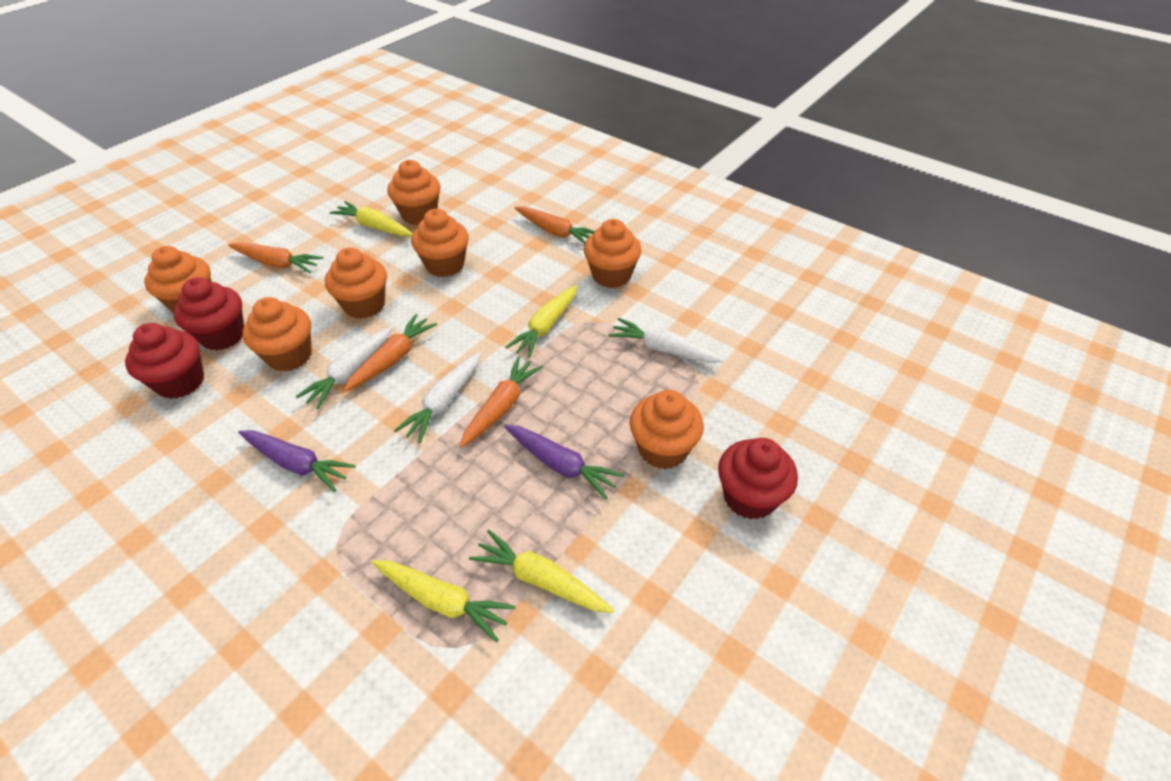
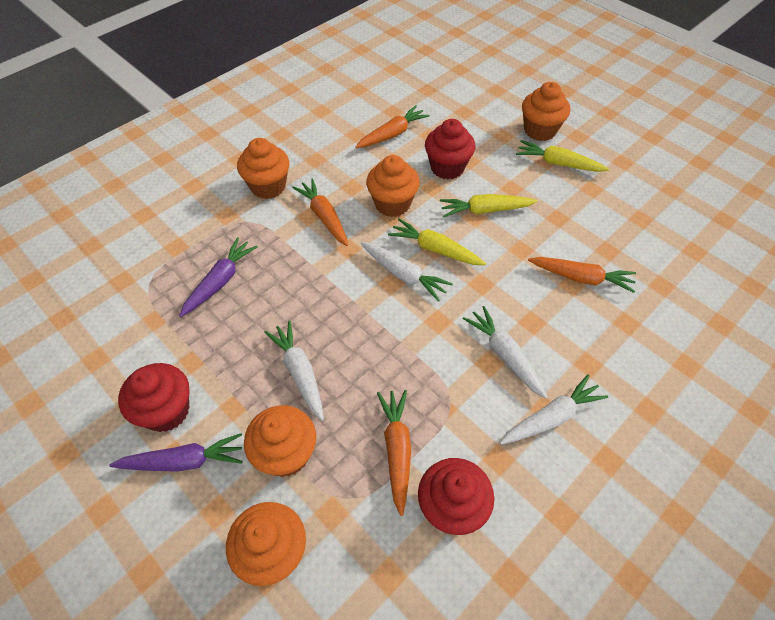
orange cupcake: [144,246,211,313] [243,297,312,372] [325,247,387,319] [387,160,441,225] [411,209,469,277] [584,219,642,288] [629,390,704,469] = 7 -> [226,502,306,586] [237,138,289,199] [244,405,316,477] [366,155,420,217] [522,82,570,141] = 5
white carrot: [295,327,392,409] [394,352,481,443] [608,318,724,363] = 3 -> [264,321,324,421] [360,242,453,302] [463,306,548,399] [499,374,608,445] = 4
yellow carrot: [330,201,413,236] [372,560,516,642] [469,530,614,613] [506,285,577,358] = 4 -> [388,219,486,265] [440,194,538,217] [516,140,609,172] = 3

